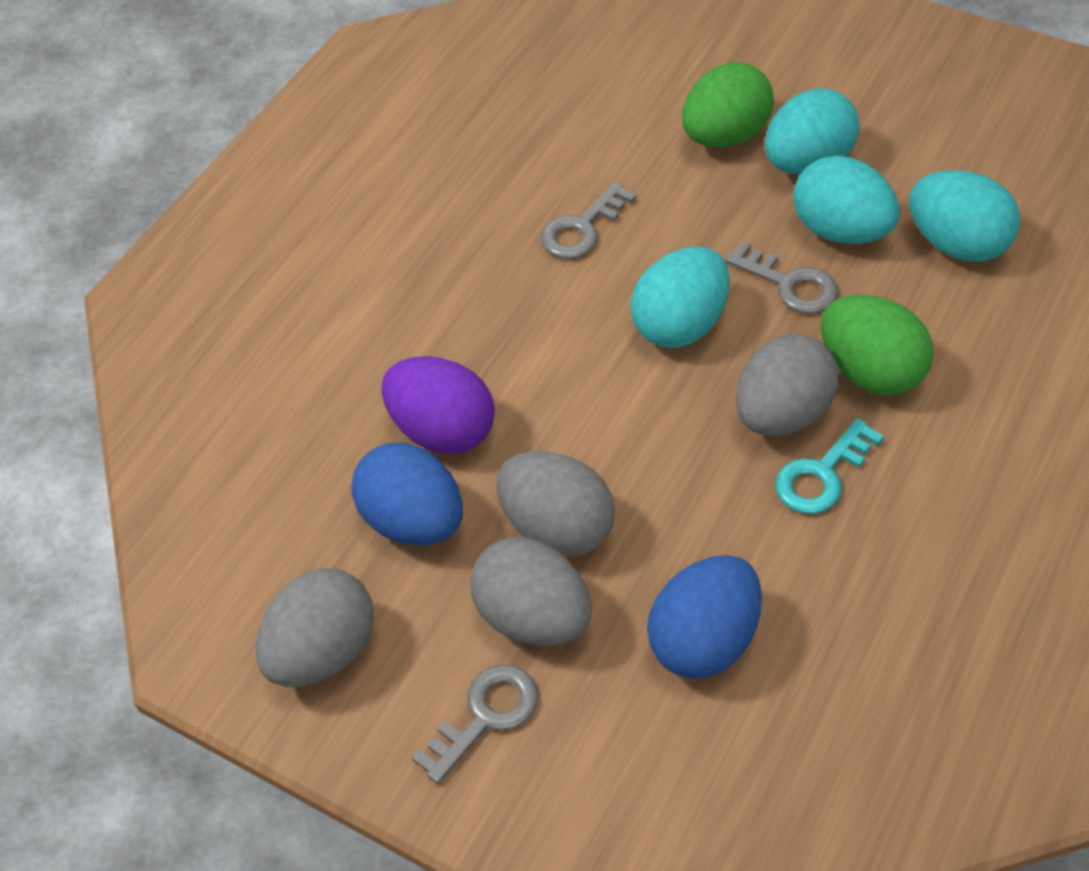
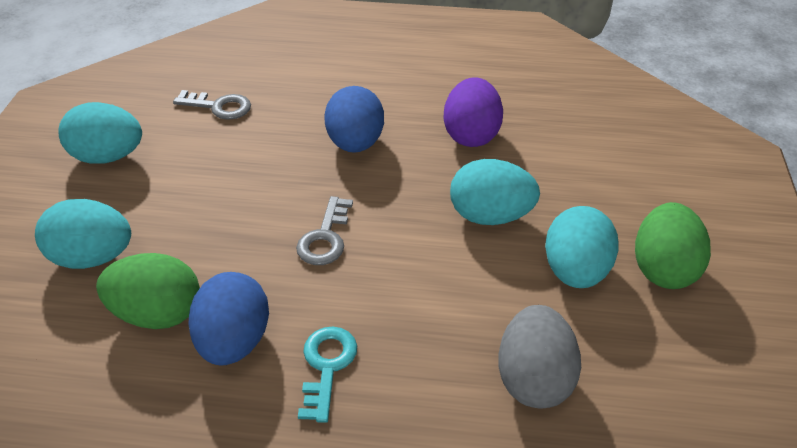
grey egg: [256,568,374,687] [470,537,592,646] [497,451,615,557] [735,334,839,436] = 4 -> [498,305,581,408] = 1
grey key: [411,664,538,784] [541,182,636,259] [725,241,838,314] = 3 -> [173,90,251,120] [296,196,353,265] = 2

